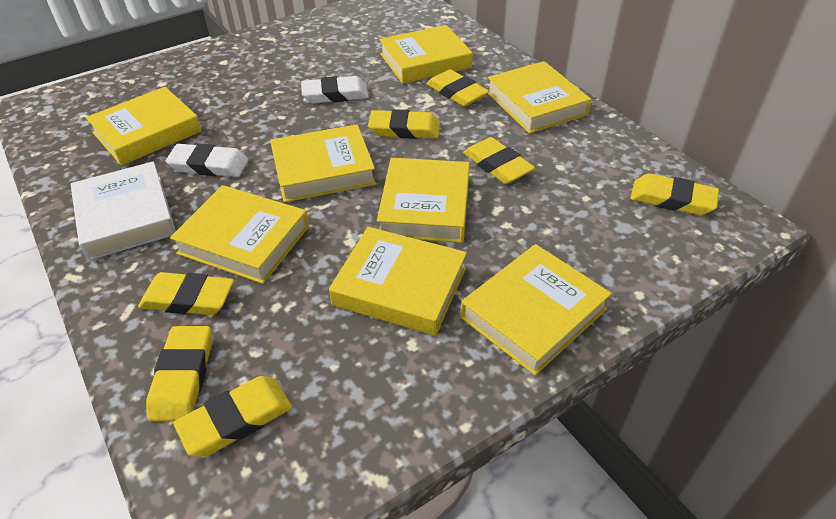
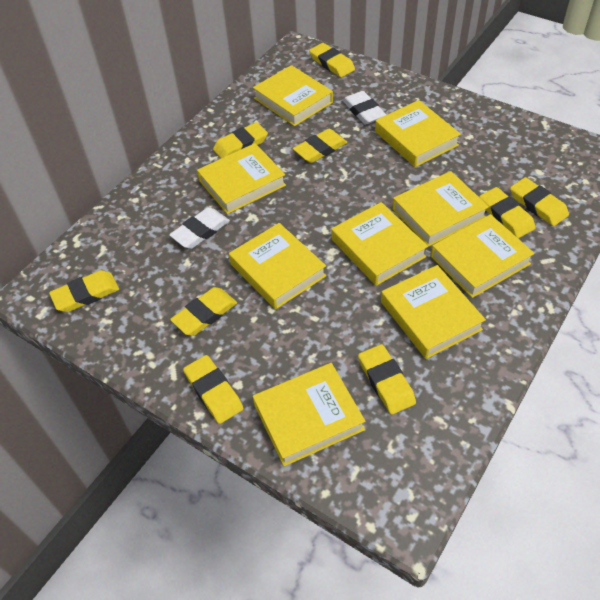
white book: [71,161,176,260] = 1 -> none = 0
yellow book: [86,87,202,166] [170,185,309,284] [270,124,376,202] [329,227,467,336] [377,158,470,243] [379,25,473,84] [460,244,612,375] [488,61,591,134] = 8 -> [197,143,286,214] [229,223,326,309] [253,65,333,126] [253,363,365,467] [332,202,428,286] [375,100,461,167] [381,265,486,359] [392,171,489,247] [431,214,535,298] = 9
yellow eraser: [138,272,234,315] [146,326,212,421] [173,376,292,457] [368,109,440,139] [426,69,489,107] [463,137,535,184] [630,173,719,215] = 7 -> [49,270,119,312] [170,287,237,336] [183,355,243,424] [213,122,268,158] [293,129,348,163] [309,43,355,78] [358,344,416,415] [479,187,536,238] [510,177,569,226] = 9

